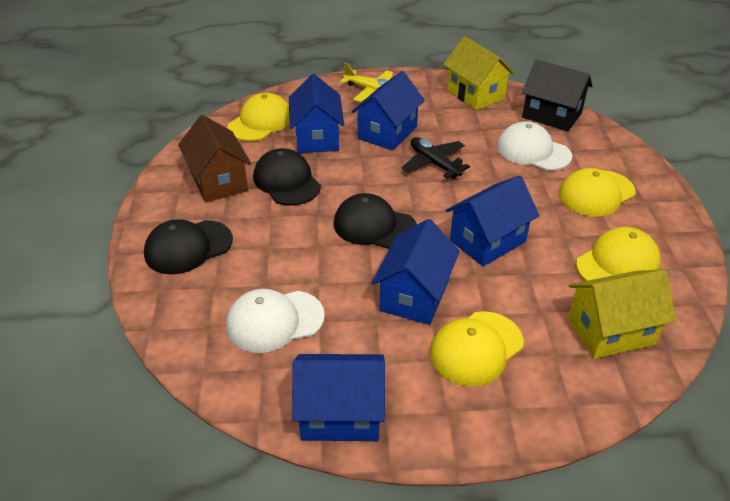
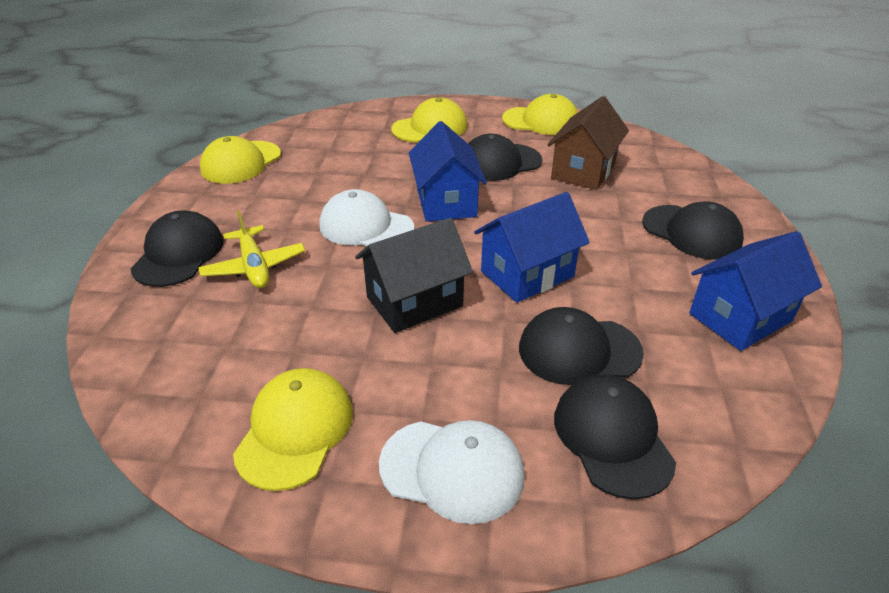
black cap: [144,219,233,275] [253,148,321,206] [334,193,417,249] = 3 -> [130,211,224,287] [468,134,542,181] [519,307,644,385] [554,374,676,500] [642,201,744,260] = 5
black plane: [402,137,470,179] = 1 -> none = 0
blue house: [289,74,344,153] [292,354,385,441] [351,71,425,151] [372,219,460,325] [446,175,540,267] = 5 -> [409,121,487,222] [474,192,590,303] [689,231,822,351] = 3
yellow house: [443,37,515,110] [568,270,676,359] = 2 -> none = 0

